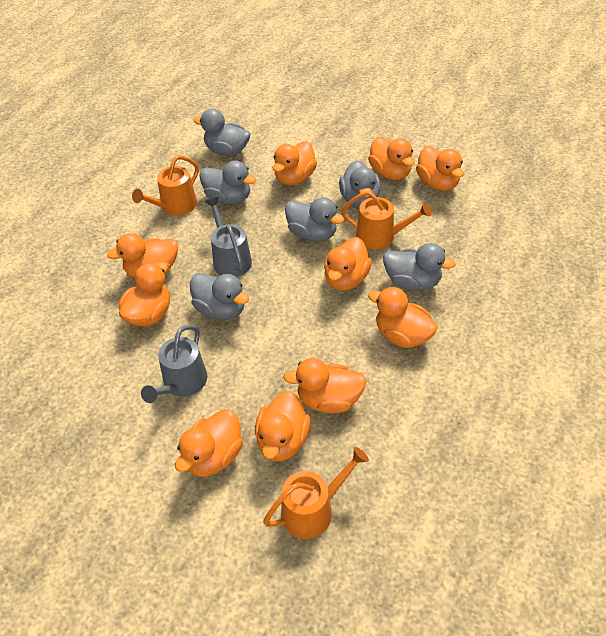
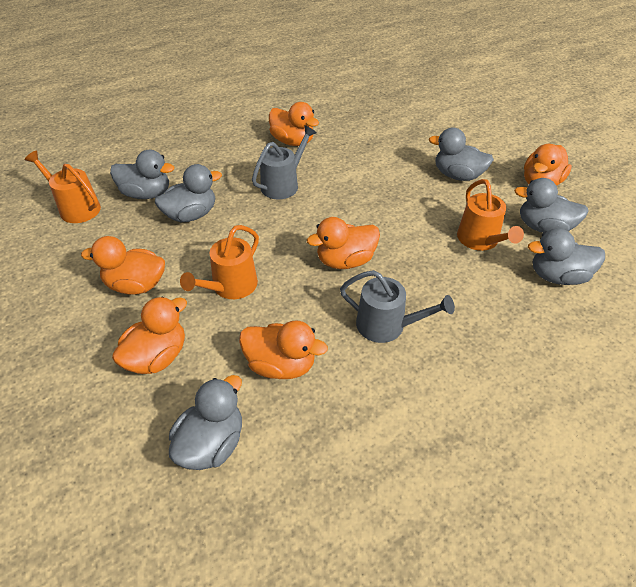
orange duck: [107,233,178,277] [118,262,170,327] [175,409,243,477] [255,391,310,461] [273,141,317,185] [283,358,367,413] [324,237,372,291] [368,137,415,180] [368,287,438,348] [416,146,464,191] = 10 -> [81,236,165,295] [112,297,187,374] [239,320,328,379] [269,102,319,146] [307,217,380,269] [524,144,572,186] = 6

